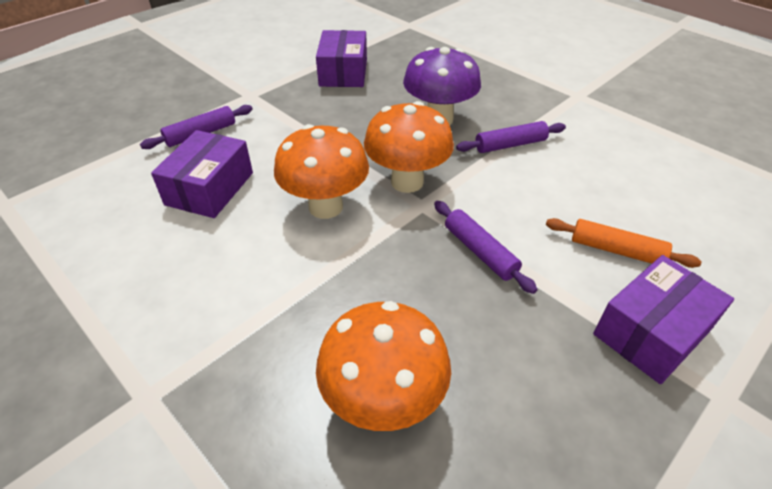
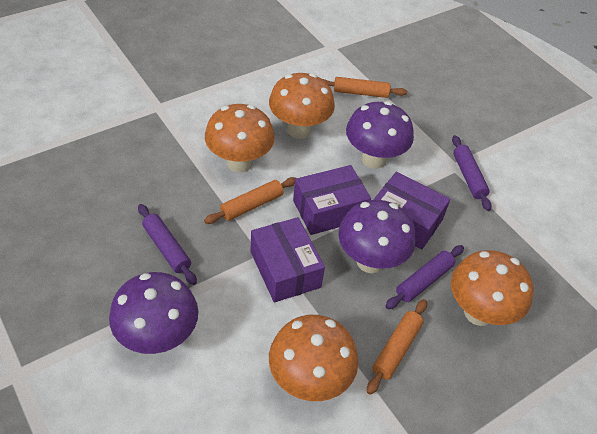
orange mushroom: [274,124,369,219] [316,301,451,431] [364,101,454,193] = 3 -> [205,104,275,173] [269,73,335,139] [269,315,358,401] [451,250,533,326] = 4
orange rolling pin: [546,218,702,268] = 1 -> [204,177,296,224] [323,77,407,98] [367,299,427,395] = 3
purple mushroom: [403,47,481,125] = 1 -> [109,272,198,354] [338,200,416,273] [346,101,414,169] = 3

